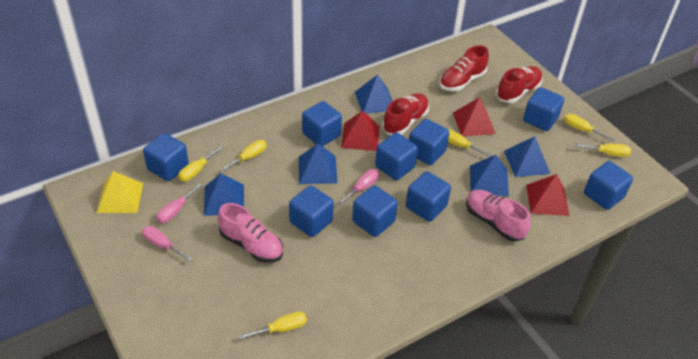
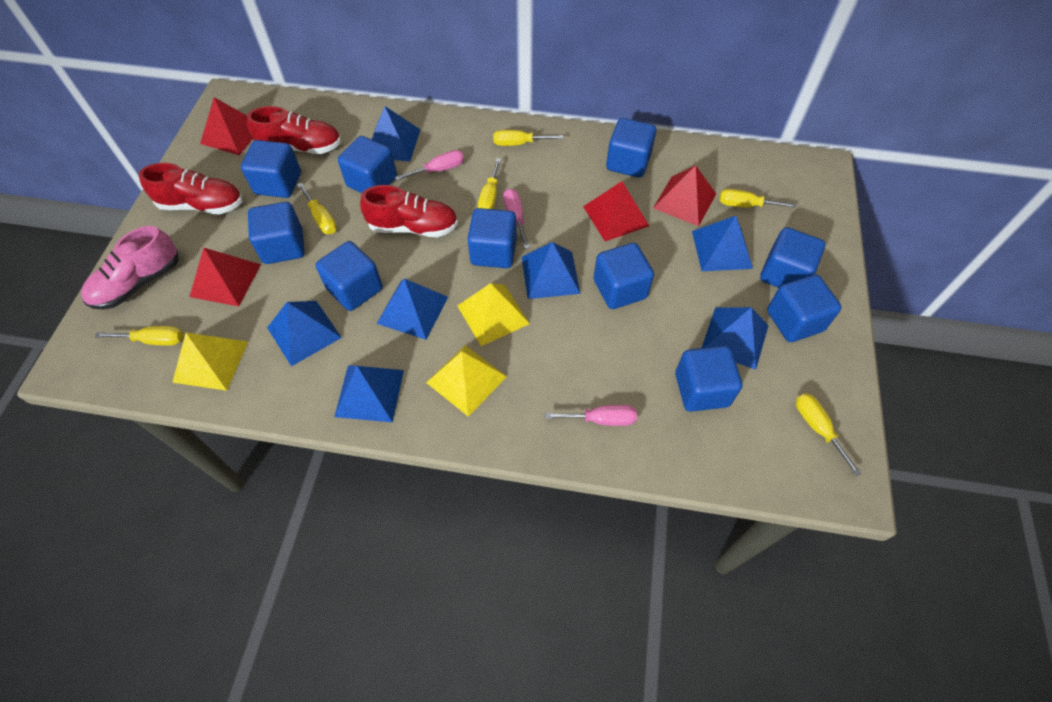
blue cube: [143,133,189,181] [289,185,334,237] [302,101,342,146] [352,185,398,237] [375,133,418,180] [406,171,451,222] [409,119,449,165] [523,87,564,131] [584,161,633,210] = 9 -> [241,140,301,198] [248,202,305,264] [316,241,382,311] [338,136,397,193] [467,208,517,268] [594,243,654,309] [606,118,656,178] [675,346,742,412] [760,227,825,288] [767,274,842,342] = 10
blue pyramid: [204,173,244,216] [299,143,337,184] [355,74,392,114] [470,155,509,197] [504,136,551,177] = 5 -> [267,301,342,366] [334,365,404,422] [372,106,421,162] [377,279,448,340] [521,242,580,299] [692,216,753,271] [702,307,769,370] = 7
pink shoe: [218,203,283,263] [466,190,531,242] = 2 -> [81,226,178,310] = 1
red pyramid: [341,110,380,151] [453,97,496,136] [526,174,570,216] = 3 -> [190,247,261,306] [200,97,253,155] [583,181,649,241] [653,165,716,226] = 4
yellow pyramid: [97,171,143,213] = 1 -> [172,333,248,391] [426,345,507,417] [457,283,530,346] = 3

